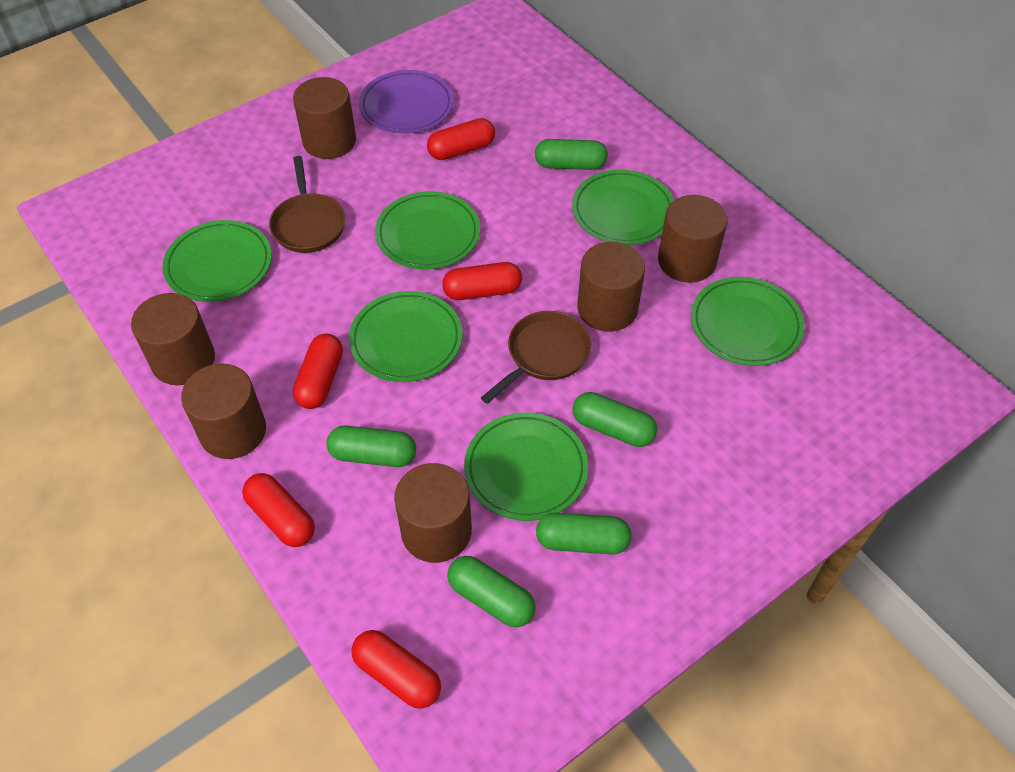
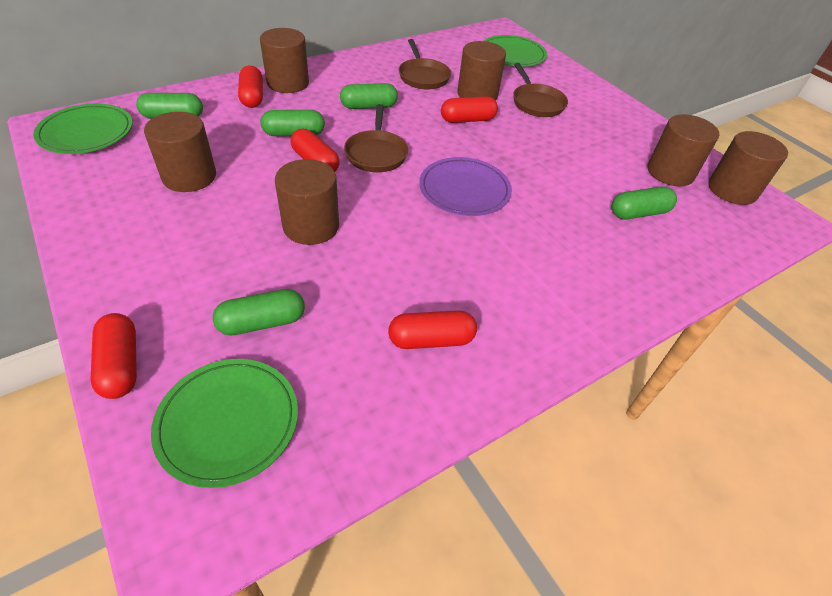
brown pan: [269,156,345,253] [481,311,591,404] = 2 -> [344,104,408,172] [399,39,451,90] [513,63,568,117] = 3
green plate: [163,220,272,302] [349,291,463,382] [375,191,480,270] [464,412,588,521] [572,170,674,245] [691,277,804,366] = 6 -> [33,103,133,154] [151,359,298,488] [484,35,547,67] = 3

